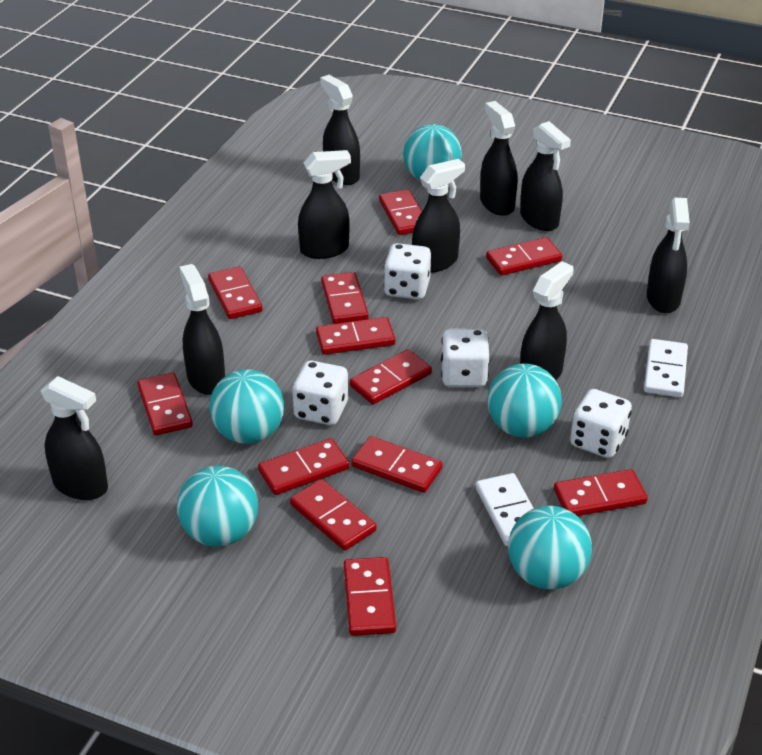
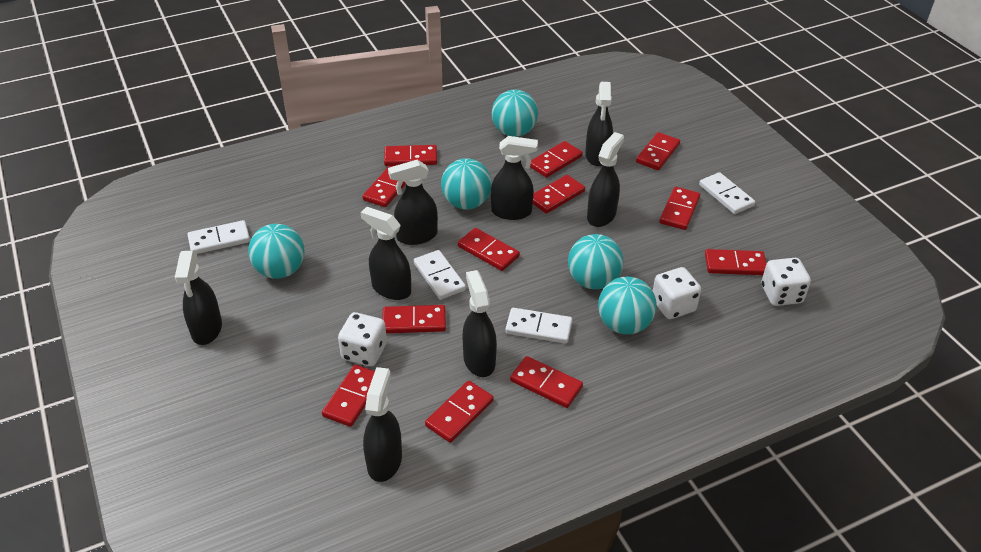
black spray bottle: [41,376,108,500] [179,264,225,395] [298,150,351,259] [320,75,360,185] [412,159,465,273] [480,101,518,216] [520,121,571,231] [520,261,574,380] [647,198,690,313] = 9 -> [175,251,222,345] [361,207,411,300] [363,367,402,482] [388,160,438,245] [462,270,497,377] [491,136,538,220] [585,82,613,166] [587,132,624,227] = 8
white dice: [292,360,348,425] [384,243,431,300] [441,329,489,387] [570,389,632,458] = 4 -> [338,312,387,367] [653,267,701,319] [761,258,811,306] = 3
white domino: [476,473,534,546] [644,339,688,397] = 2 -> [187,220,250,254] [414,250,466,300] [505,308,573,344] [699,172,755,214] = 4

